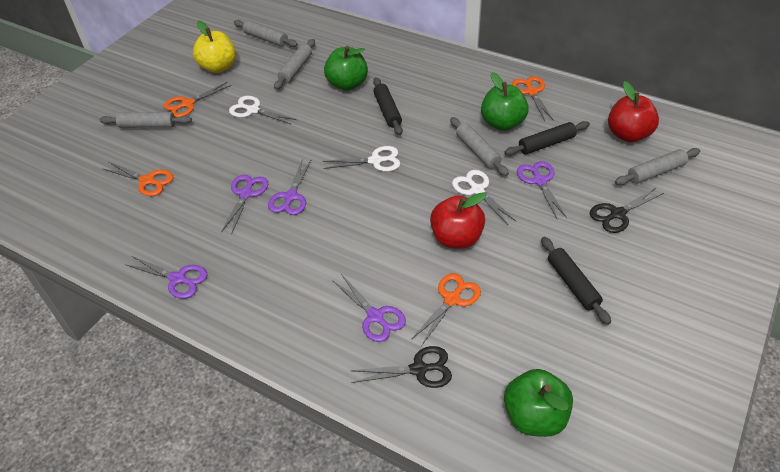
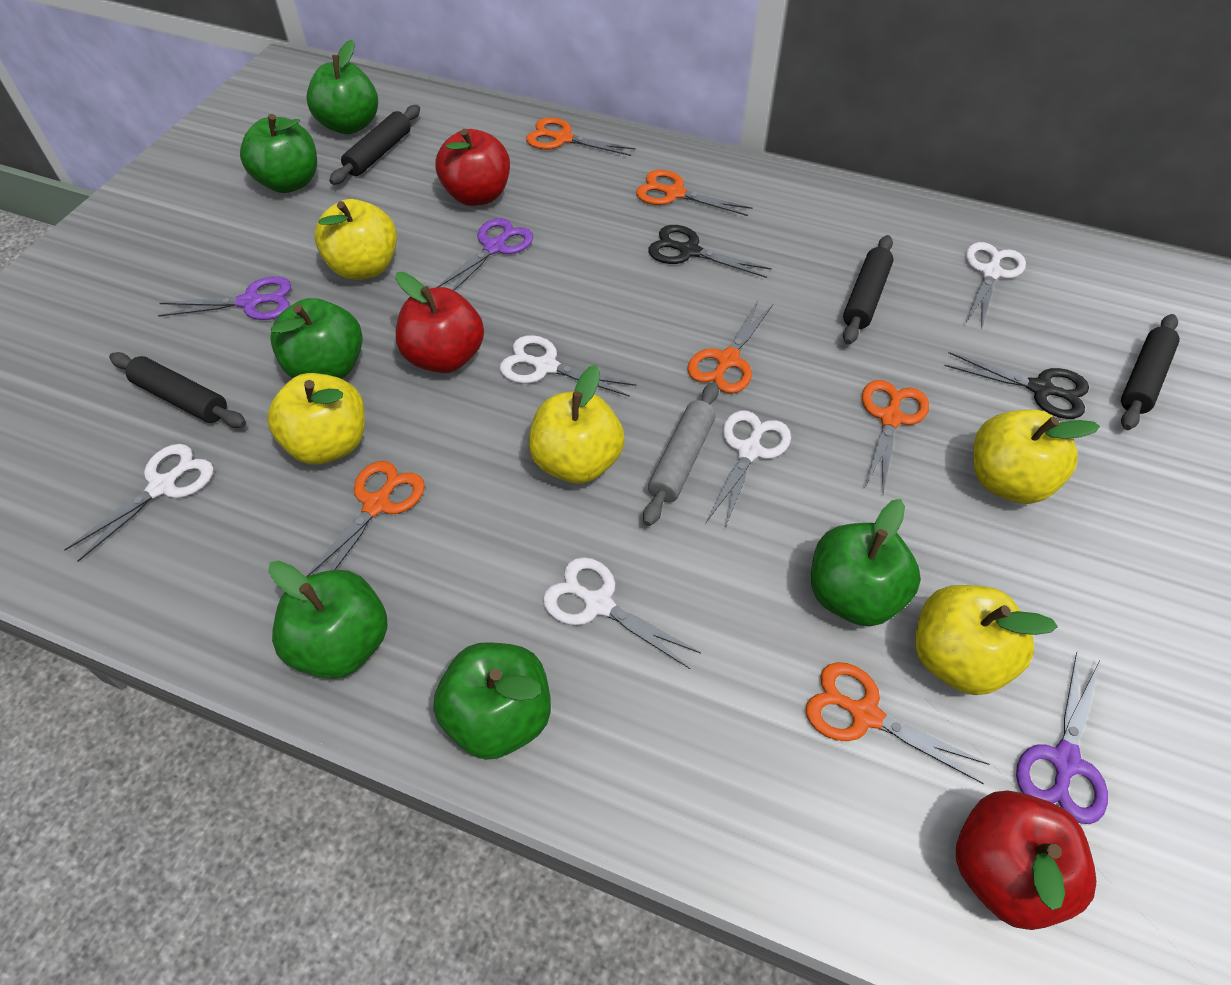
black rolling pin: [373,77,403,135] [504,121,590,156] [541,237,611,325] = 3 -> [109,352,246,428] [329,105,420,185] [843,235,894,345] [1121,314,1180,430] = 4
green apple: [324,46,368,91] [481,72,529,131] [504,369,573,437] = 3 -> [240,114,317,193] [268,561,388,679] [270,298,363,379] [306,40,378,134] [433,642,551,760] [811,499,921,627] = 6
grey rolling pin: [100,112,192,128] [234,20,298,47] [274,39,315,90] [450,117,509,176] [615,148,700,185] = 5 -> [643,382,719,526] = 1
orange scissors: [103,162,174,196] [164,82,231,117] [411,273,481,346] [512,76,554,121] = 4 -> [306,461,425,577] [526,117,636,156] [636,170,752,216] [688,301,773,393] [806,662,990,784] [862,380,929,494] = 6
purple scissors: [125,256,208,299] [221,174,268,235] [268,158,312,215] [332,274,406,342] [517,161,567,219] = 5 -> [158,276,291,320] [436,218,533,291] [1016,652,1108,824] = 3
red apple: [430,192,486,249] [608,81,659,142] = 2 -> [395,272,484,373] [435,129,510,206] [956,790,1097,930] = 3
white scissors: [229,96,297,125] [323,146,400,171] [452,170,516,225] = 3 -> [64,444,214,562] [500,335,636,397] [543,557,701,669] [706,411,791,530] [966,242,1026,330] = 5
yellow apple: [193,21,236,73] = 1 -> [267,373,365,465] [314,199,397,280] [529,365,625,484] [915,585,1058,695] [973,410,1100,504] = 5

